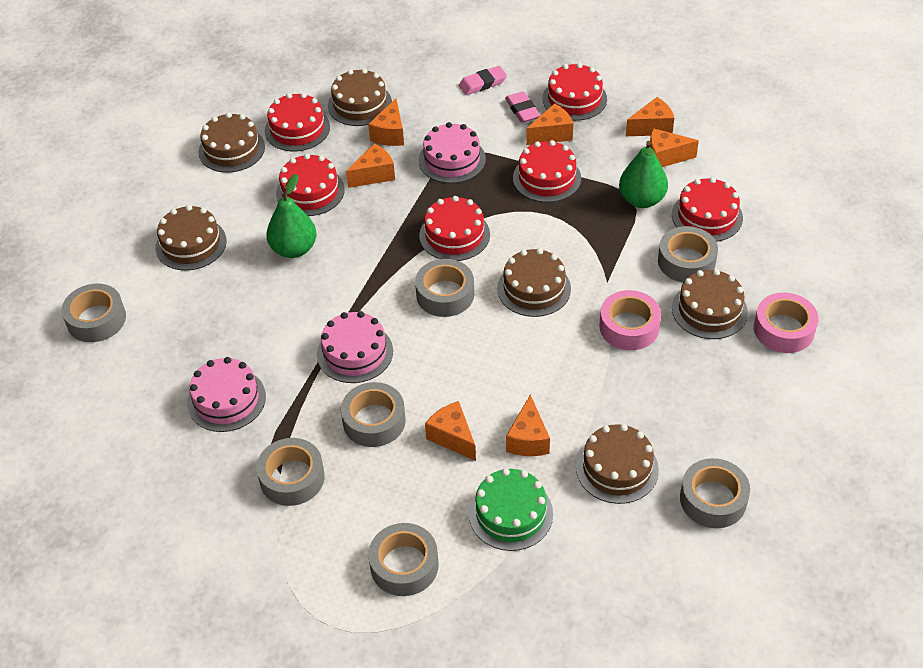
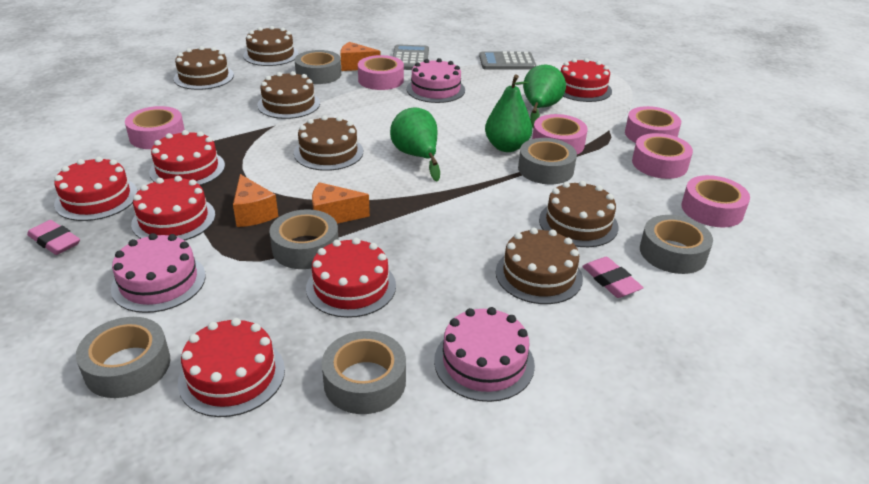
green cake: [469,468,553,551] = 1 -> none = 0
green pear: [266,174,317,258] [619,141,668,208] = 2 -> [390,107,440,181] [485,75,532,152] [523,65,566,128] = 3
grey calculator: none = 0 -> [392,44,429,70] [479,51,536,70] = 2
grey tape: [62,284,126,342] [256,438,325,506] [341,382,406,447] [368,523,439,596] [415,259,474,317] [658,226,718,283] [680,458,750,528] = 7 -> [76,317,170,398] [269,209,339,269] [295,50,341,84] [322,331,406,414] [518,138,577,184] [640,215,713,274] = 6
orange cheese: [346,143,395,188] [368,99,404,146] [425,401,476,461] [506,394,550,456] [526,103,573,145] [626,97,674,136] [649,128,699,167] = 7 -> [233,174,278,227] [312,182,370,224] [340,42,380,71] = 3
pink tape: [599,290,661,350] [754,293,819,353] = 2 -> [125,106,185,149] [358,55,404,90] [532,114,588,154] [625,106,681,143] [632,133,693,179] [681,175,750,228] = 6

